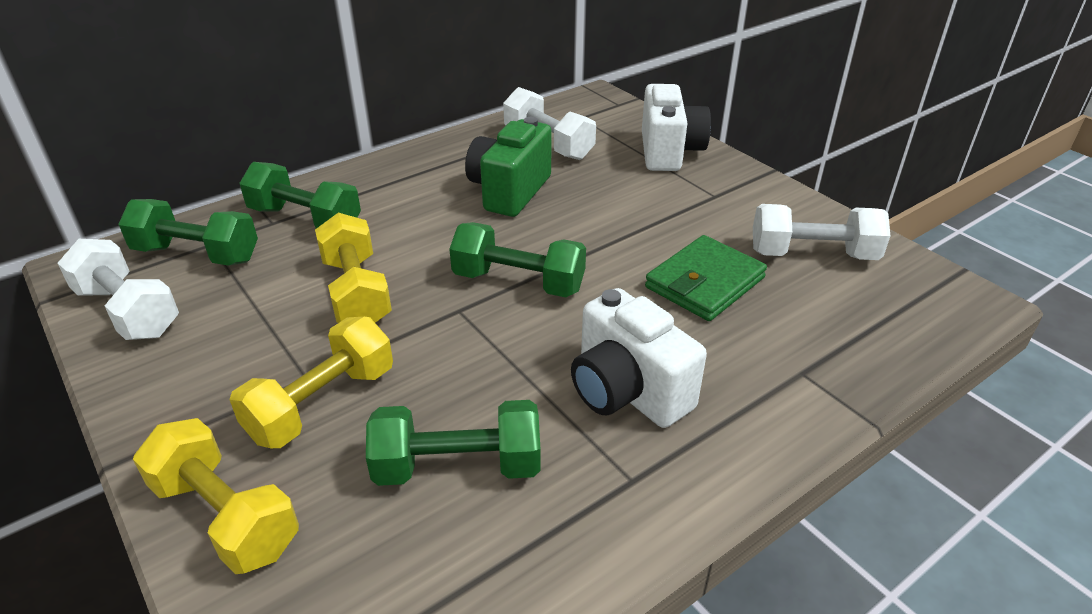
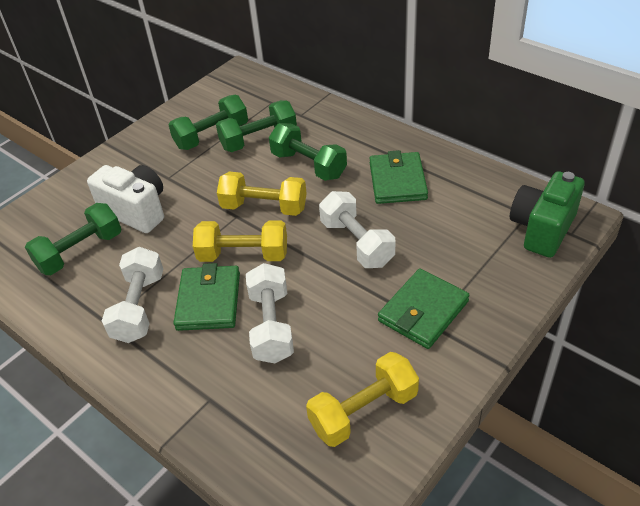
green wallet: [645,235,767,321] = 1 -> [174,263,240,331] [370,150,428,204] [378,269,470,349] = 3
white camera: [571,288,707,428] [642,84,711,171] = 2 -> [87,165,164,233] = 1

